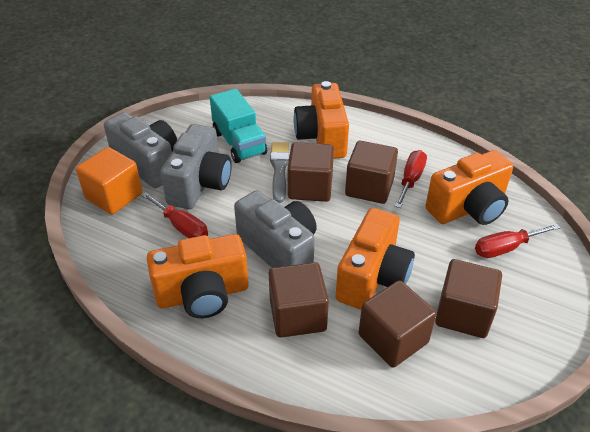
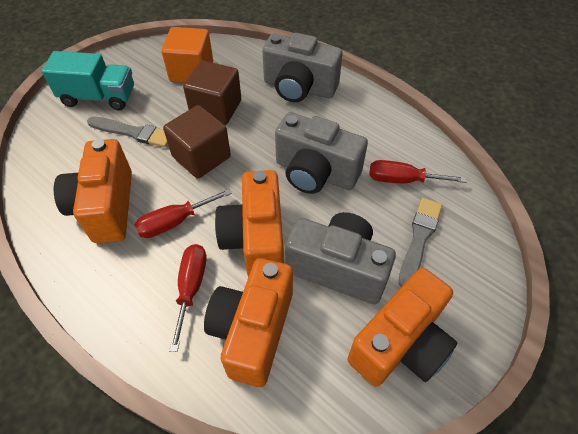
brown cube: [269,262,329,338] [287,142,334,202] [345,141,398,204] [359,280,436,368] [435,259,502,338] = 5 -> [163,105,231,179] [183,61,241,125] = 2
grey brush: [270,142,289,203] = 1 -> [87,117,168,147] [399,198,442,287] = 2

